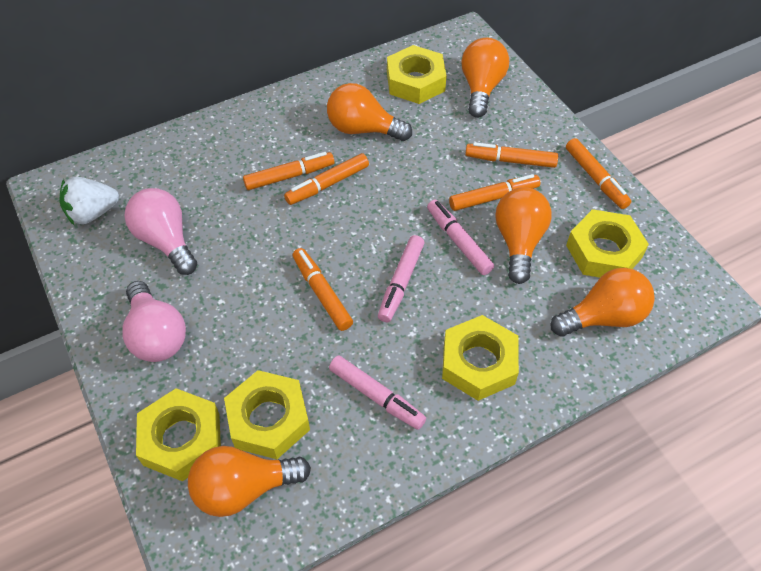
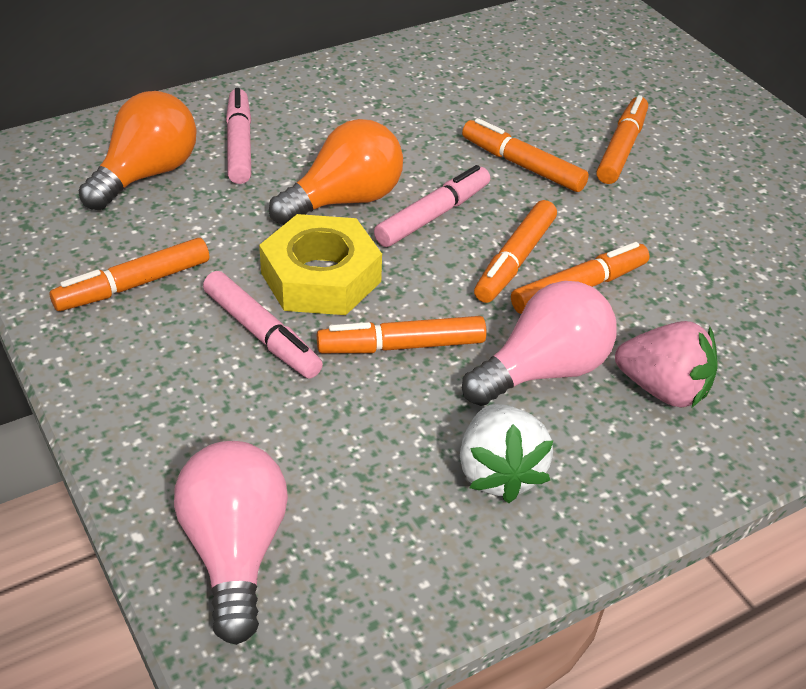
orange light bulb: [188,446,311,517] [327,83,412,141] [461,38,509,118] [495,187,552,284] [551,268,655,337] = 5 -> [79,91,196,210] [269,119,403,225] = 2
pink strawberry: none = 0 -> [615,321,717,409] = 1
yellow nut: [136,388,221,482] [224,370,310,459] [387,45,447,104] [442,315,519,401] [566,209,649,278] = 5 -> [259,214,382,315] = 1

